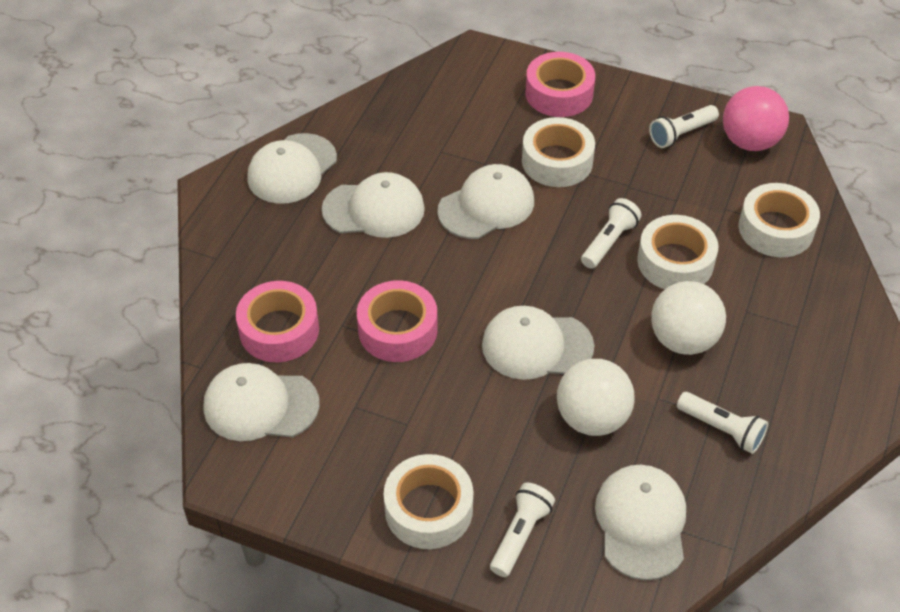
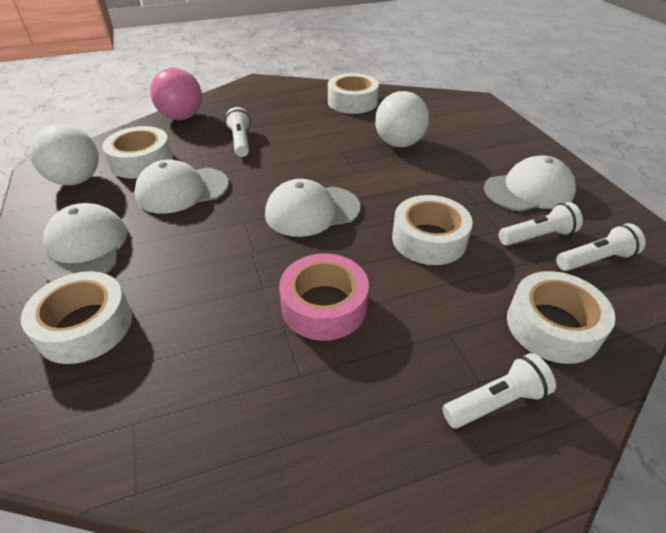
pink tape: [236,281,319,362] [357,280,438,362] [525,52,595,117] = 3 -> [279,254,369,341] = 1
white cap: [204,363,319,441] [247,133,337,204] [322,172,425,238] [437,164,534,239] [482,306,594,380] [595,465,686,580] = 6 -> [42,203,127,282] [134,159,229,214] [265,179,360,237] [484,155,576,212] = 4
white tape: [384,454,473,549] [522,117,595,187] [637,215,718,289] [739,183,820,257] = 4 -> [21,271,132,364] [102,126,173,179] [328,73,379,114] [392,195,473,265] [507,271,615,364] = 5

